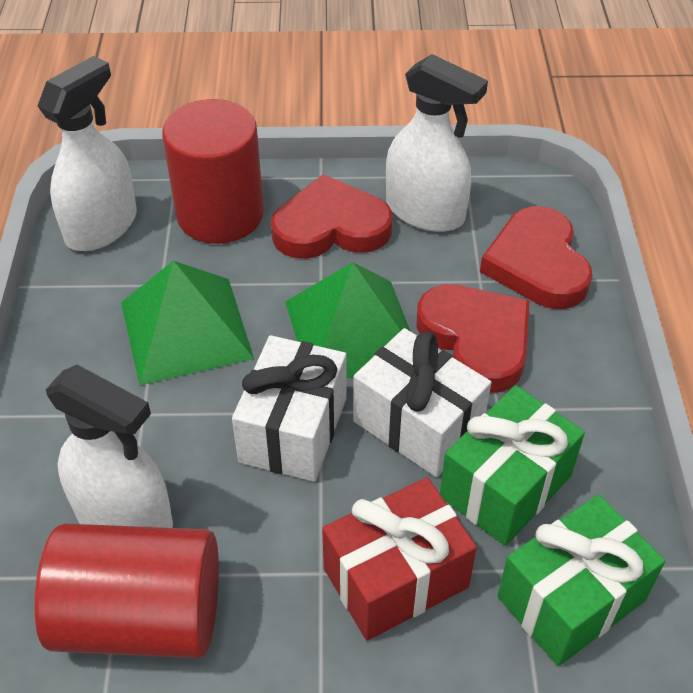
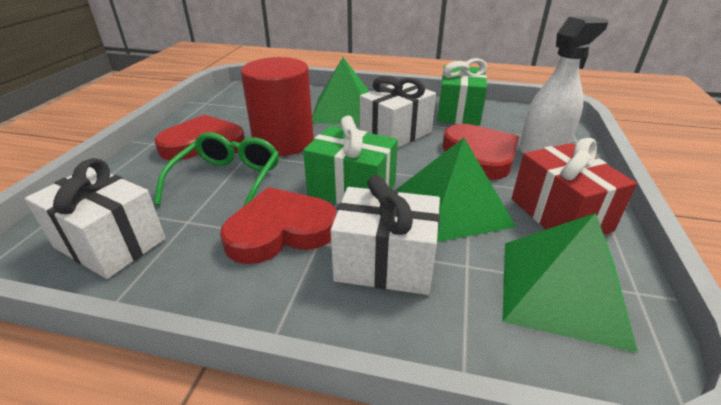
green glasses: none = 0 -> [154,132,279,207] = 1
green pyramid: [121,261,254,385] [285,262,410,378] = 2 -> [312,57,370,124] [396,138,516,242] [502,213,638,353] = 3
red cylinder: [34,523,219,658] [162,99,264,244] = 2 -> [241,57,314,156] = 1
white gift: [232,335,346,482] [353,328,491,477] = 2 -> [25,158,166,279] [330,175,440,295] [360,76,436,148] = 3
white spray bottle: [38,56,137,251] [46,365,173,528] [386,54,488,232] = 3 -> [519,16,608,154] = 1

